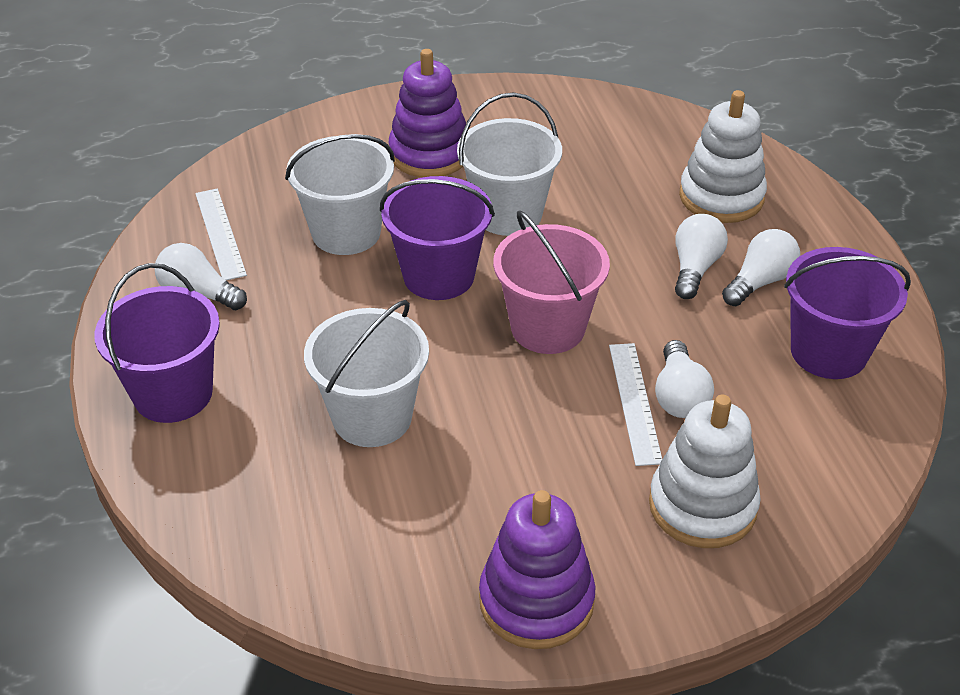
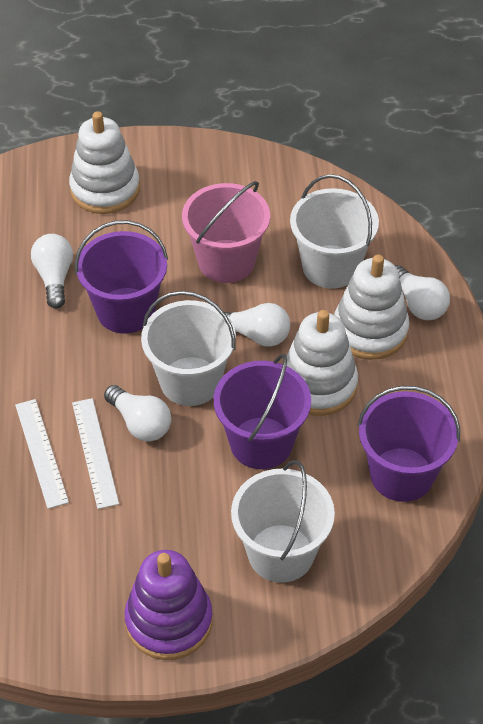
purple stacking toy: [389,49,466,177] [479,490,595,649] = 2 -> [124,550,212,660] = 1
white stacking toy: [649,395,761,548] [679,90,767,223] = 2 -> [69,111,140,214] [287,310,358,416] [334,254,409,360] = 3

